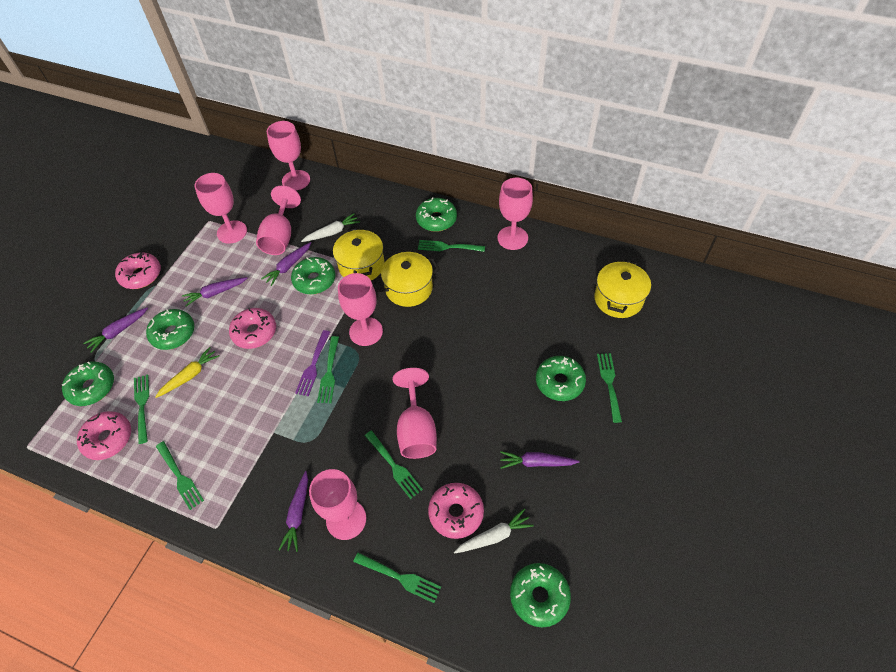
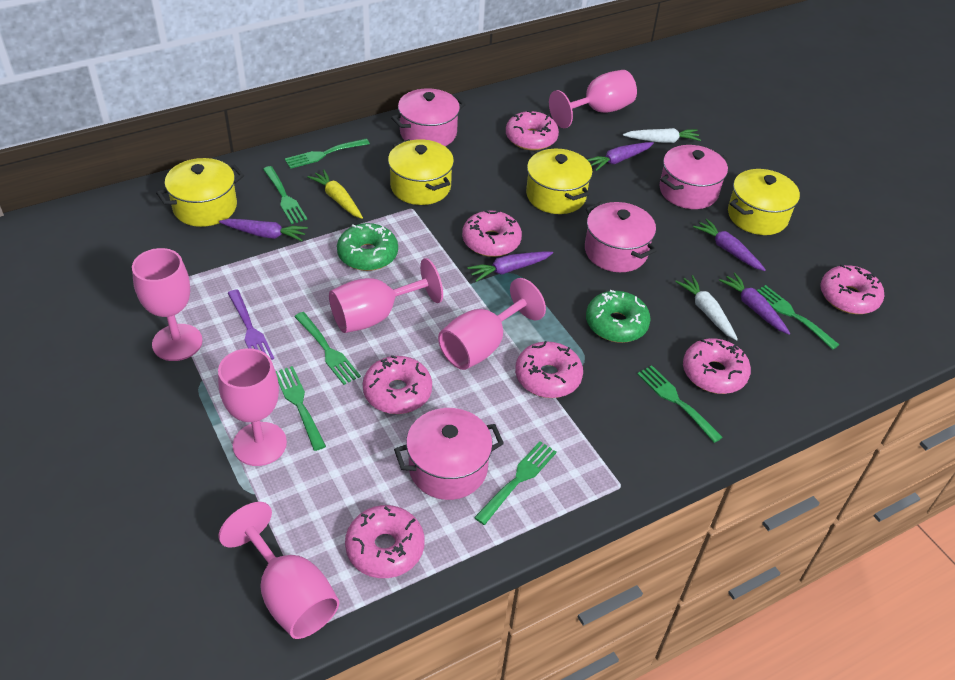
green donut: [62,361,114,406] [146,309,194,350] [291,257,335,294] [416,197,457,232] [510,563,571,627] [536,356,586,401] = 6 -> [337,223,398,271] [586,290,651,343] = 2
pink donut: [77,411,131,460] [115,252,161,289] [229,308,276,349] [428,483,484,539] = 4 -> [345,505,425,578] [363,355,432,414] [462,210,522,257] [506,110,559,151] [515,341,583,398] [683,338,751,394] [820,264,884,314] = 7
pink goblet: [195,173,247,244] [256,186,301,255] [267,121,310,190] [309,469,366,540] [338,273,383,346] [392,368,437,459] [498,178,533,250] = 7 -> [132,248,203,361] [218,348,287,466] [218,502,339,639] [329,258,443,333] [438,278,546,370] [549,70,637,128] = 6
pink pot: none = 0 -> [391,88,466,146] [394,408,504,500] [585,202,657,272] [659,145,728,209] = 4
yellow pot: [333,228,385,280] [374,252,440,307] [594,259,651,318] = 3 -> [156,158,244,227] [388,139,454,205] [526,148,593,214] [728,169,800,235] = 4

